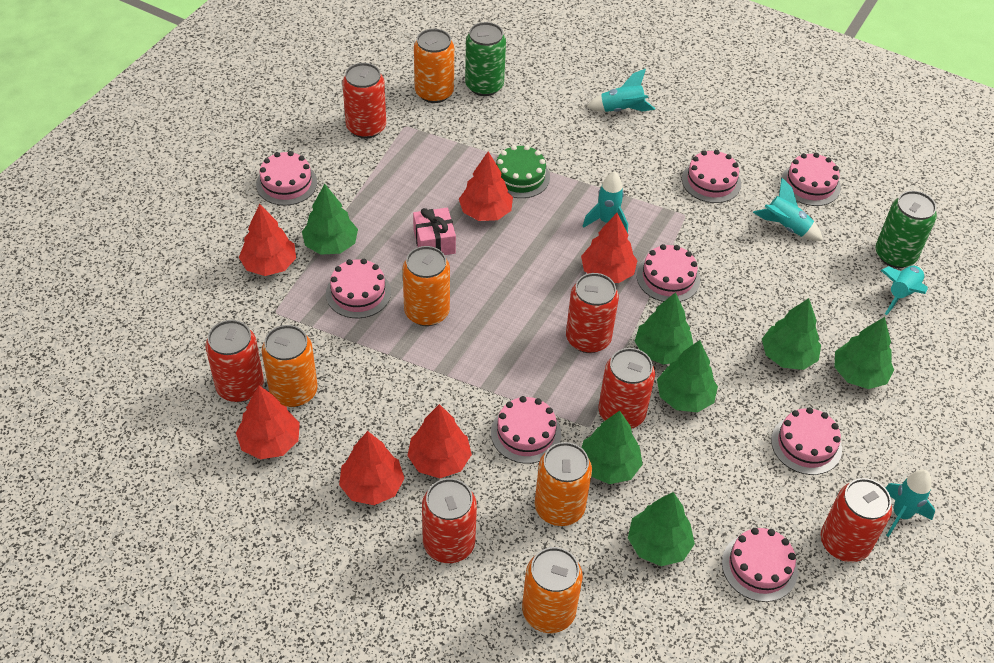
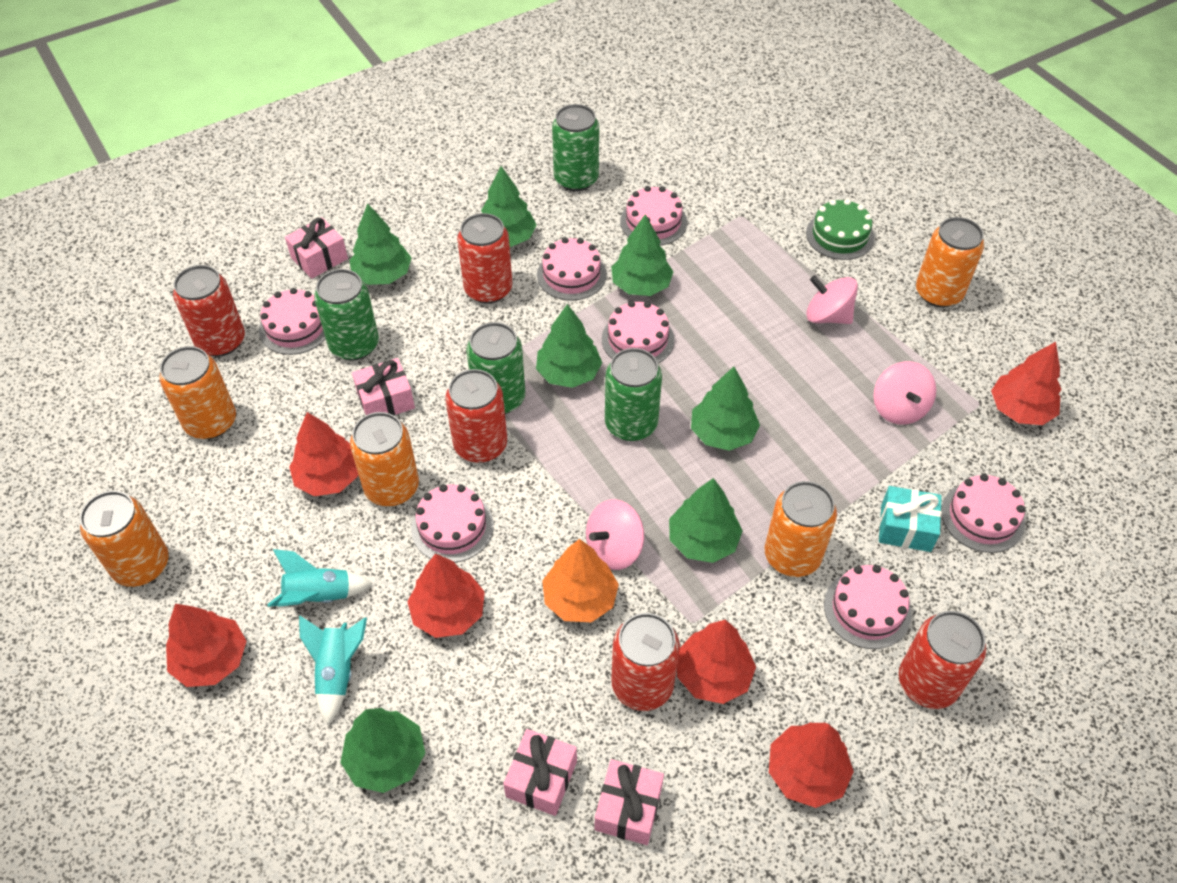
green can: [465,22,506,96] [875,191,937,268] = 2 -> [314,269,379,361] [466,322,525,414] [552,104,599,191] [605,348,662,441] = 4
orange tree: none = 0 -> [542,539,619,622] = 1
pink cake: [256,151,317,206] [326,259,391,318] [491,396,561,464] [637,244,700,302] [682,150,741,203] [722,528,798,602] [771,407,842,475] [781,153,841,206] = 8 -> [259,288,326,355] [411,484,494,563] [537,237,606,301] [602,301,674,363] [620,186,687,246] [824,565,912,649] [941,474,1025,553] = 7
pink gift: [413,208,456,255] = 1 -> [285,217,348,279] [352,358,415,416] [503,729,577,816] [595,759,664,845] = 4
pink spinning top: none = 0 -> [586,499,644,570] [806,275,858,324] [873,361,936,425] = 3
red can: [205,320,264,402] [342,63,386,138] [422,478,477,563] [566,273,619,353] [599,348,655,429] [821,478,892,562] = 6 -> [173,265,245,357] [446,369,507,463] [457,213,512,304] [611,613,680,711] [899,611,986,709] = 5
turquoise gift: none = 0 -> [879,486,942,552] = 1
turquoise rocket: [583,171,628,233] [587,68,655,112] [753,178,823,241] [881,266,928,315] [886,470,935,537] = 5 -> [268,549,373,607] [299,616,367,725] = 2

